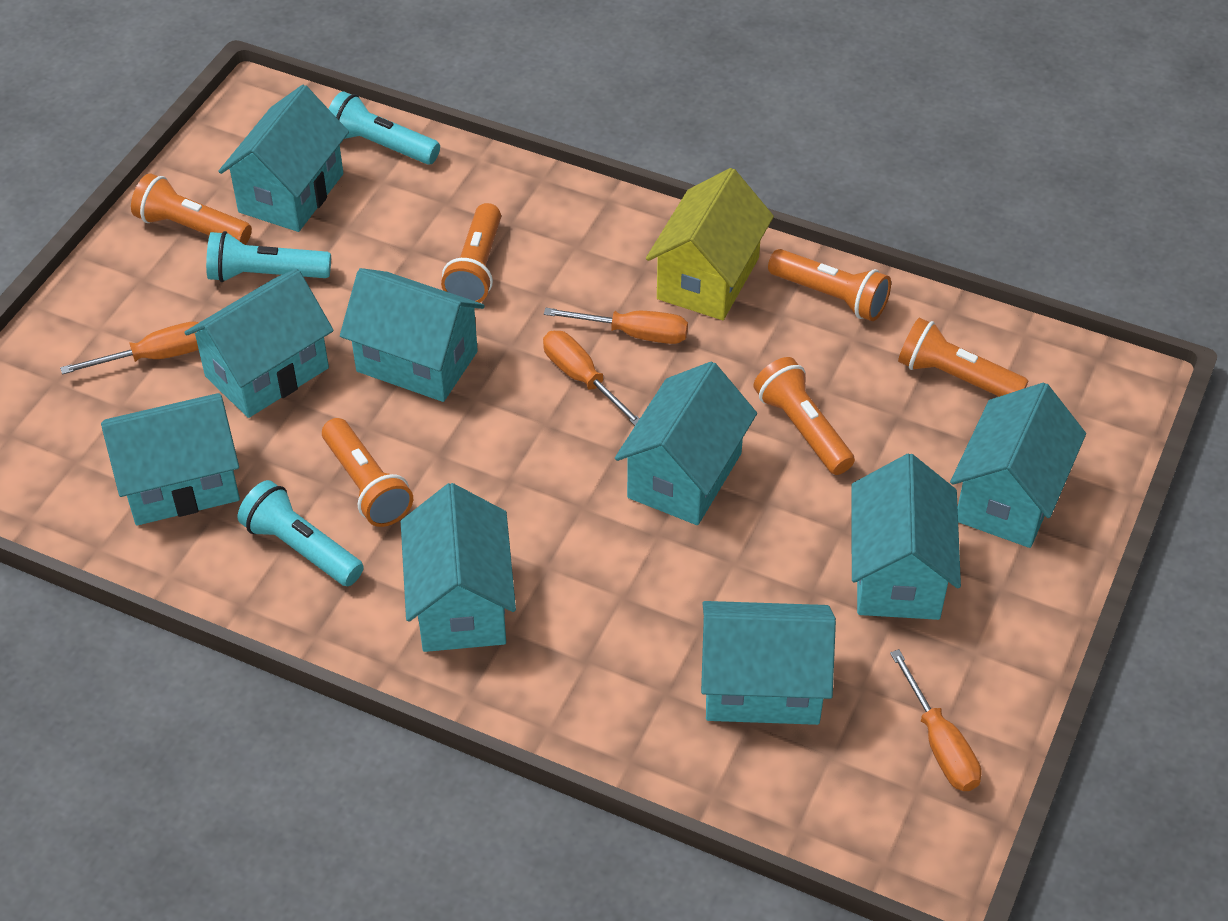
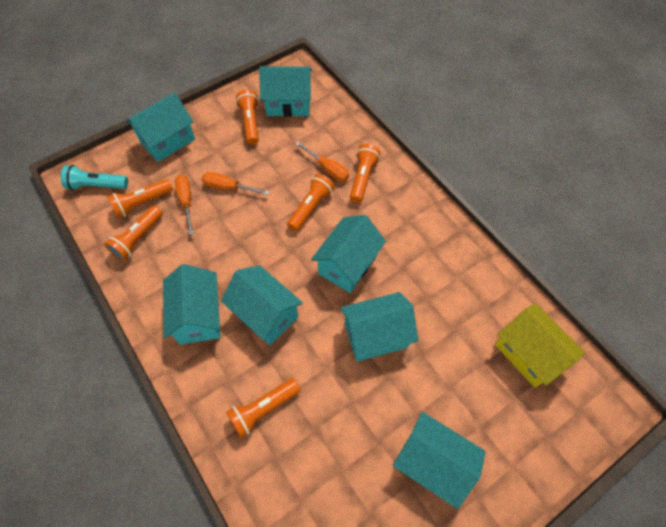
orange screwdriver: [60,321,199,375] [543,331,640,425] [544,308,688,344] [890,649,981,791] = 4 -> [175,175,194,235] [202,172,269,195] [295,142,349,181] = 3
turquoise flashlight: [206,231,331,282] [238,480,364,586] [329,91,440,165] = 3 -> [61,165,128,190] = 1
turquoise house: [101,393,240,525] [184,269,334,418] [219,85,349,232] [340,268,485,402] [401,483,516,652] [615,361,757,525] [701,601,836,725] [851,454,961,620] [950,383,1086,548] = 9 -> [126,92,195,162] [163,264,221,344] [221,265,303,345] [259,66,312,117] [311,215,386,293] [341,292,418,362] [393,412,485,509] = 7

